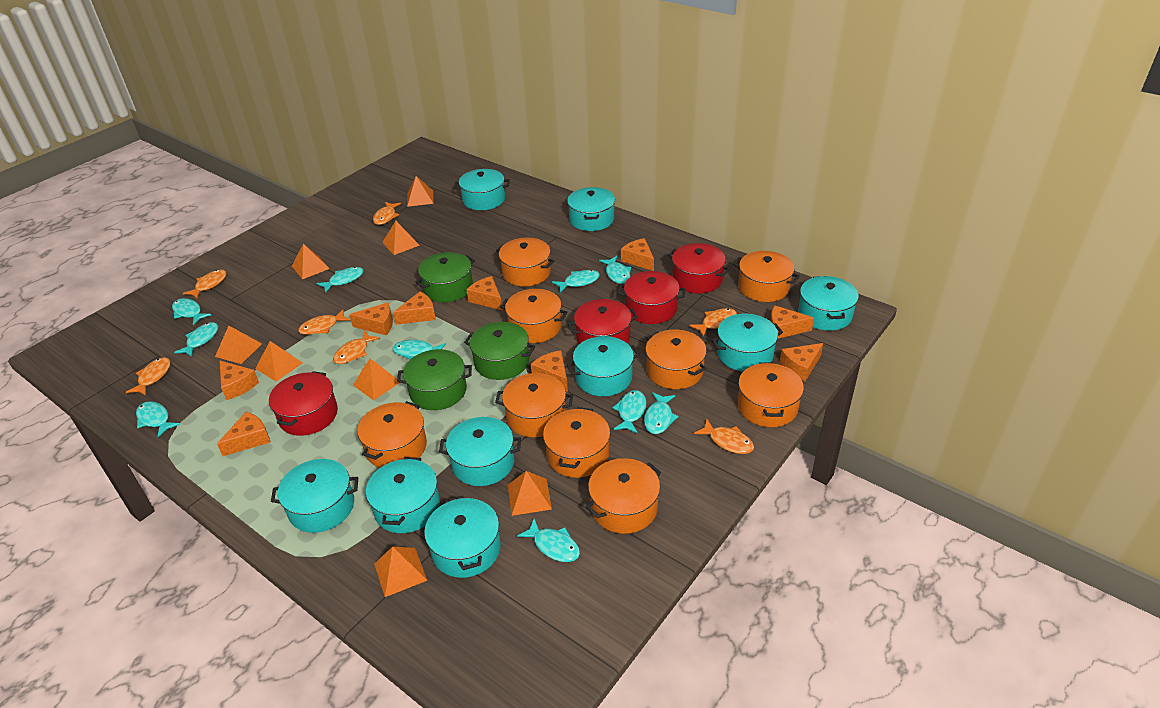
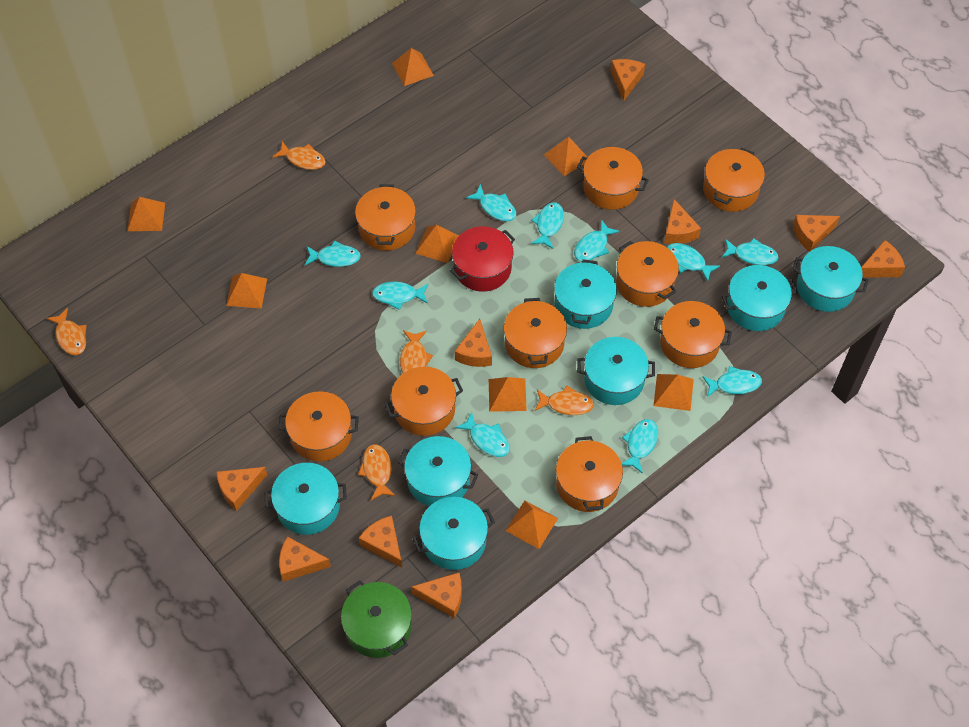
green pot: [397,349,472,410] [415,252,475,302] [464,322,535,380] = 3 -> [341,581,412,658] = 1
orange fish: [126,357,170,396] [183,270,227,299] [298,309,351,335] [333,331,380,364] [373,202,401,225] [689,308,737,337] [694,419,754,454] = 7 -> [46,308,87,355] [272,141,326,170] [358,444,396,500] [400,330,433,373] [535,385,594,415] = 5
red pot: [269,371,338,436] [568,299,638,344] [618,271,685,324] [668,243,730,294] = 4 -> [450,226,515,292] = 1
turquoise pot: [271,459,358,533] [366,457,440,533] [424,496,501,578] [439,417,521,486] [454,169,510,210] [567,187,615,231] [567,336,640,396] [711,313,783,371] [798,276,859,331] = 9 -> [264,463,347,535] [398,436,478,506] [413,497,495,570] [554,259,617,329] [577,337,655,405] [722,265,797,331] [792,246,869,312] = 7

